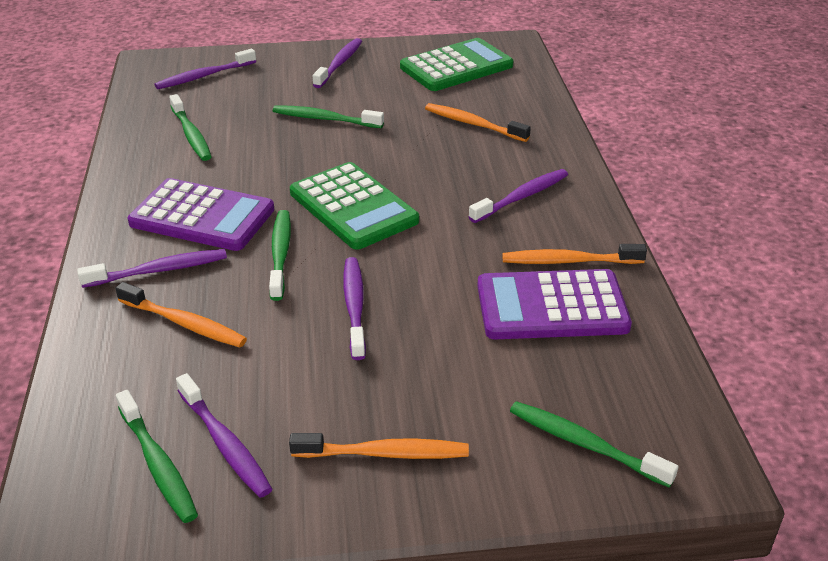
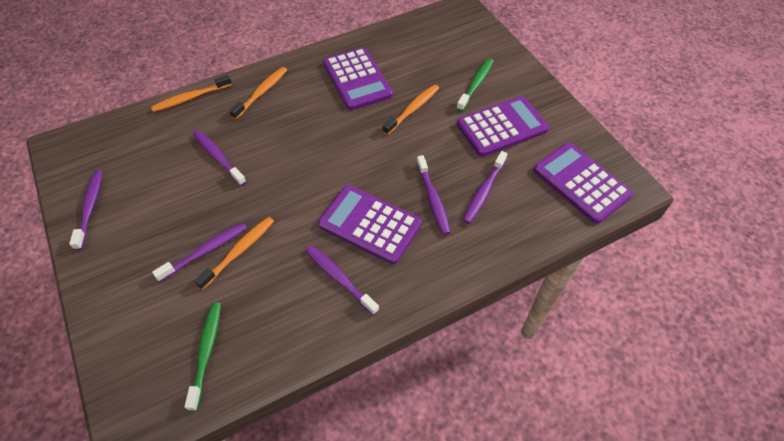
green calculator: [290,162,419,250] [400,38,513,91] = 2 -> none = 0
green toothbrush: [116,390,198,523] [169,94,212,161] [269,210,291,301] [273,105,384,128] [510,401,678,488] = 5 -> [184,303,221,411] [456,58,494,111] = 2
purple calculator: [128,178,274,251] [477,269,632,339] = 2 -> [318,185,422,264] [323,47,393,110] [457,96,549,157] [533,143,633,224] = 4

